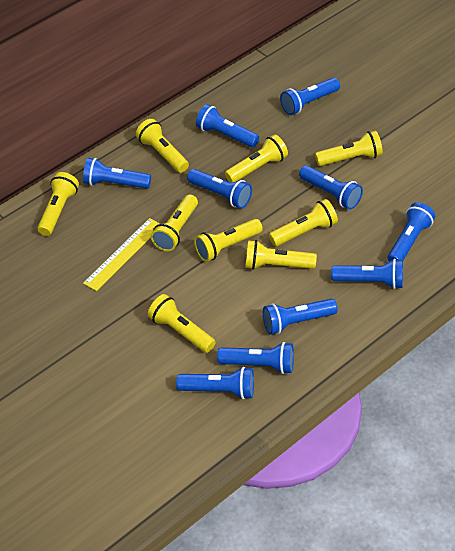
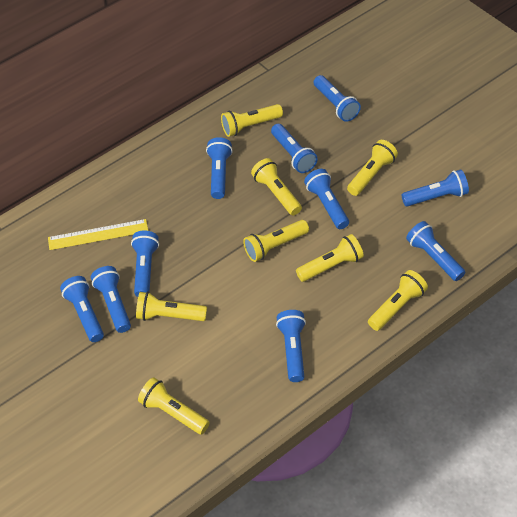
yellow flashlight: [37,172,79,236] [136,119,189,173] [148,294,216,353] [151,194,198,251] [194,219,263,262] [225,134,288,183] [245,240,317,270] [269,199,338,246] [315,130,383,166] = 9 -> [136,292,207,321] [138,377,210,435] [221,104,283,137] [243,220,309,262] [251,158,302,215] [296,234,364,282] [347,140,398,196] [368,270,428,331] = 8

